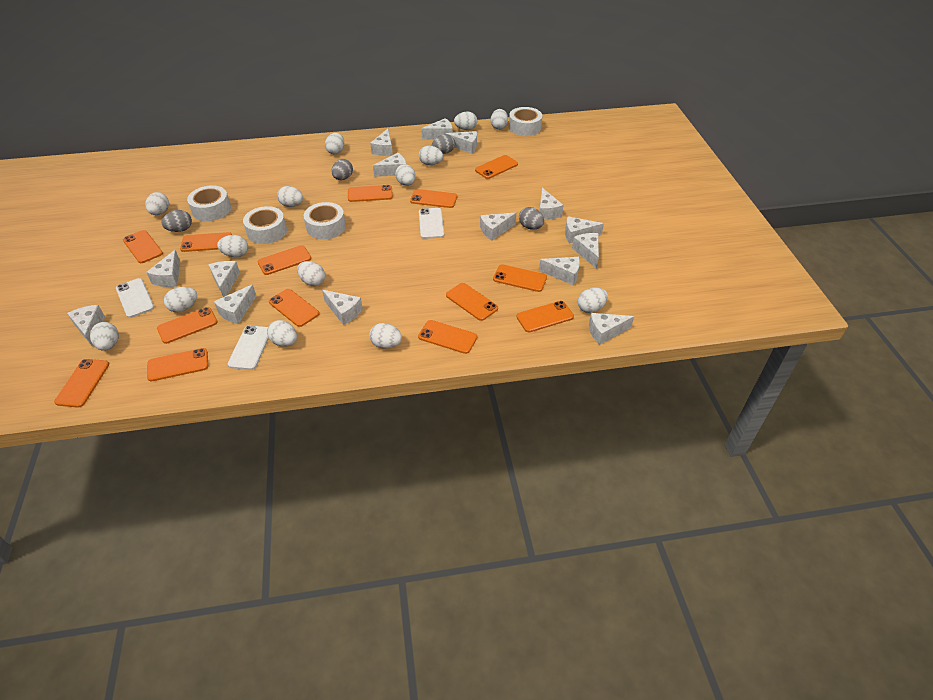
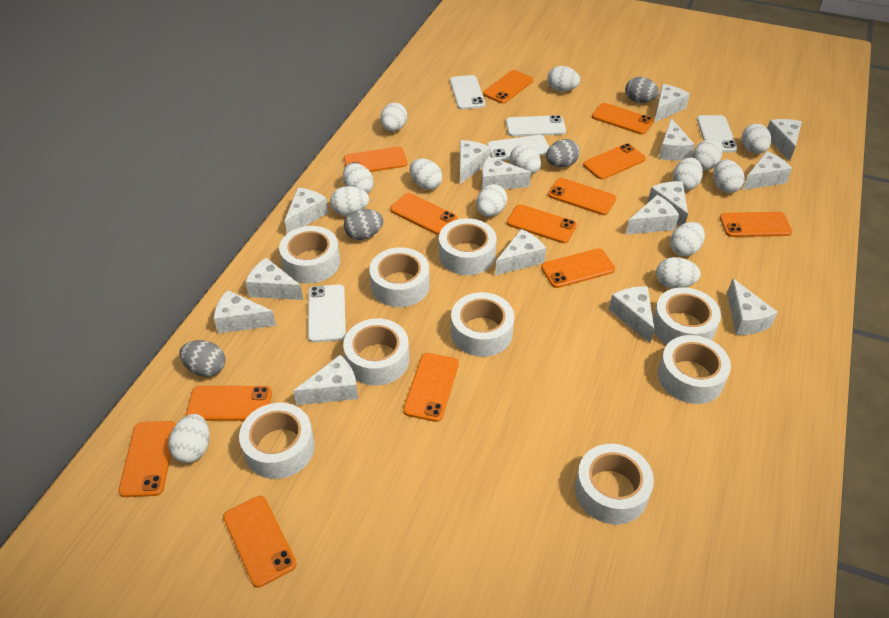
orange phone: [54,359,109,408] [123,230,163,263] [147,348,208,381] [157,307,218,344] [180,232,232,252] [257,245,311,275] [269,289,319,327] [348,185,393,202] [410,189,457,208] [418,320,477,354] [446,283,498,321] [475,155,518,179] [493,264,547,292] [517,301,574,332] = 14 -> [118,421,176,497] [186,386,272,421] [223,496,297,588] [344,147,407,172] [390,193,457,235] [403,353,459,422] [483,70,533,104] [507,204,577,243] [541,248,615,288] [548,178,616,215] [583,143,646,180] [592,103,654,135] [720,212,792,237] = 13
white phone: [116,278,154,318] [228,326,269,370] [419,208,444,239] = 3 -> [308,284,346,342] [450,75,485,110] [487,135,549,161] [506,115,566,137] [697,115,737,152] = 5
white tape: [187,185,231,221] [243,206,287,244] [304,202,346,239] [509,107,542,136] = 4 -> [239,403,315,479] [279,226,340,283] [343,318,409,386] [369,247,430,307] [439,218,496,275] [451,292,514,357] [575,444,654,524] [653,287,721,345] [658,335,731,404] = 9

